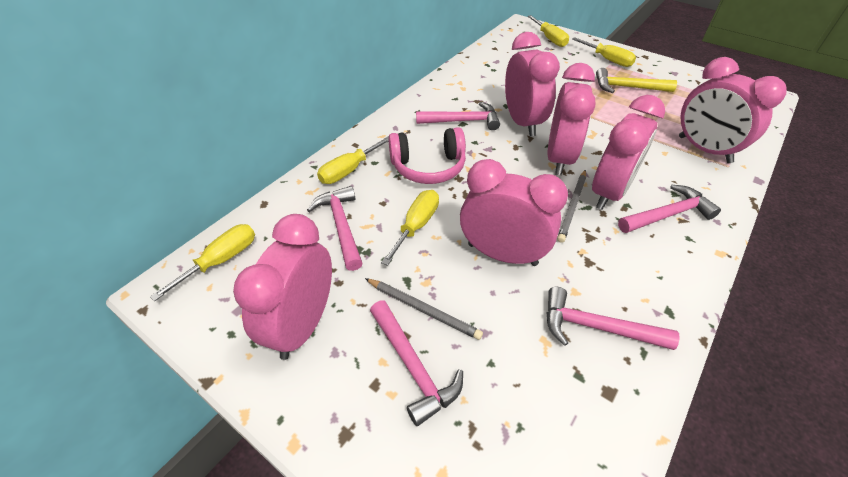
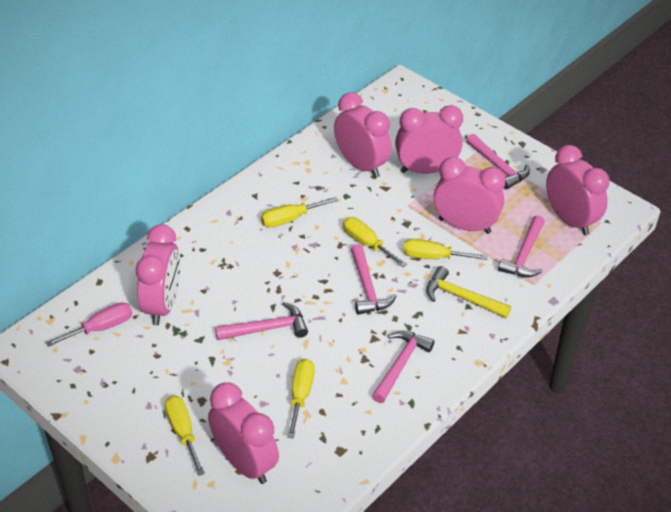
grey pencil: [365,278,483,340] [557,170,586,243] = 2 -> none = 0
pink headphones: [388,127,466,184] = 1 -> none = 0
pink screwdriver: none = 0 -> [46,302,132,347] = 1

